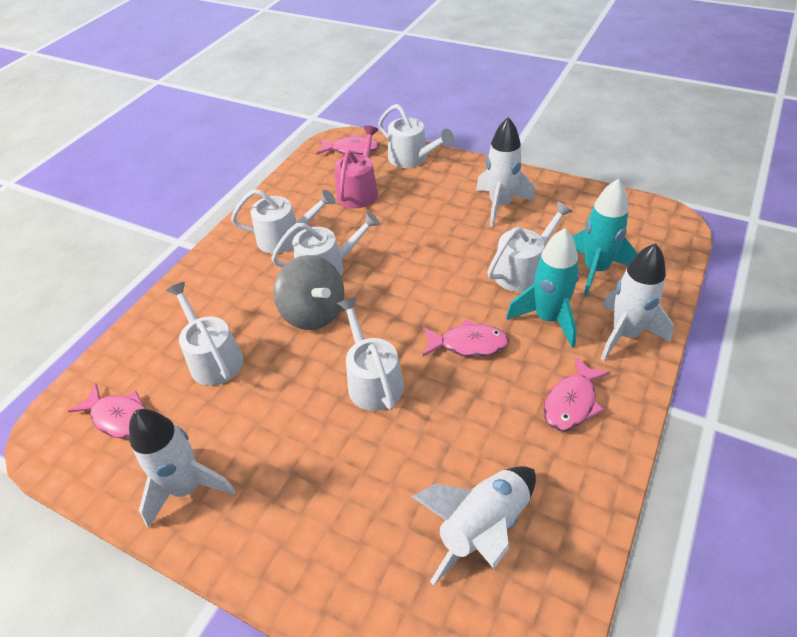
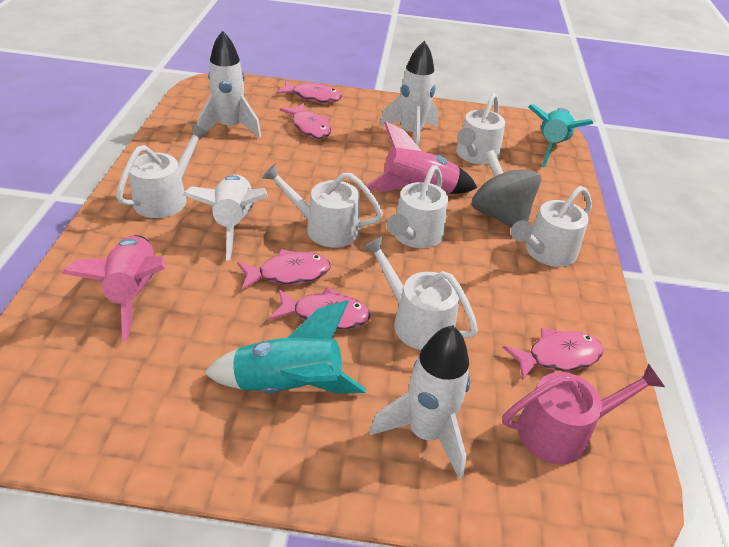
pink fish: [68,383,146,439] [316,134,379,155] [423,319,509,357] [543,356,611,431] = 4 -> [237,249,331,290] [270,287,371,330] [276,80,342,103] [280,103,331,139] [503,328,603,381] = 5
pink rocket: none = 0 -> [62,235,165,342] [366,121,477,194] = 2

